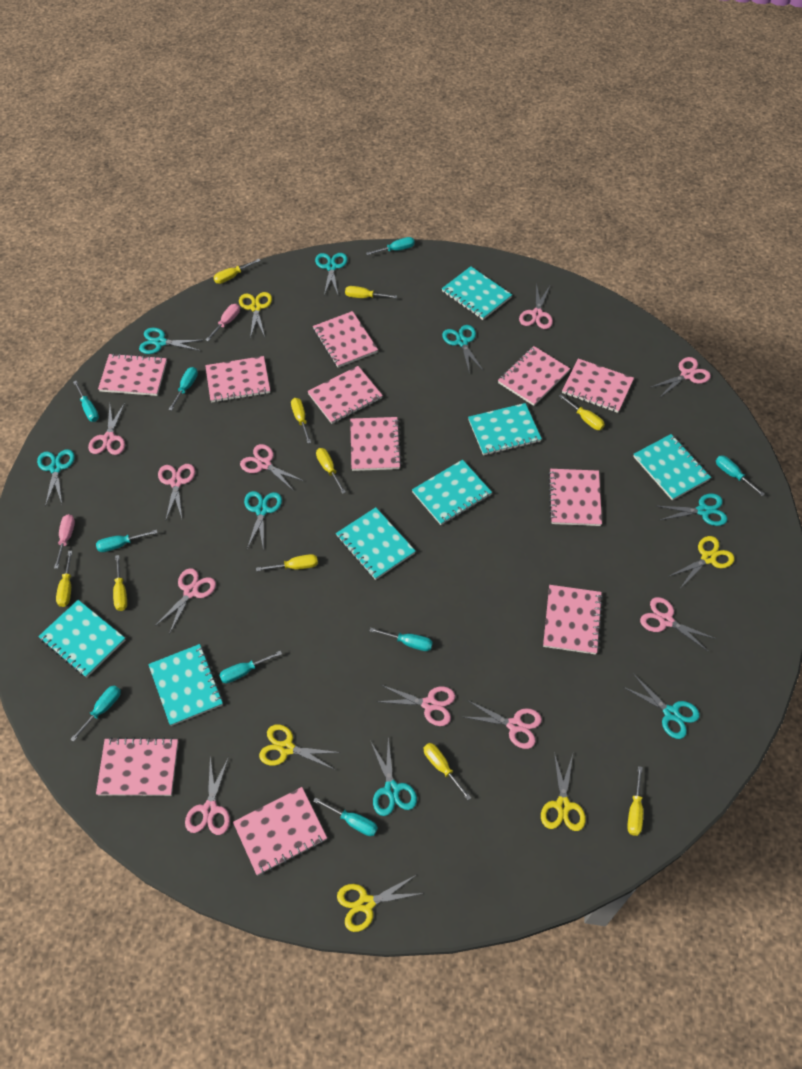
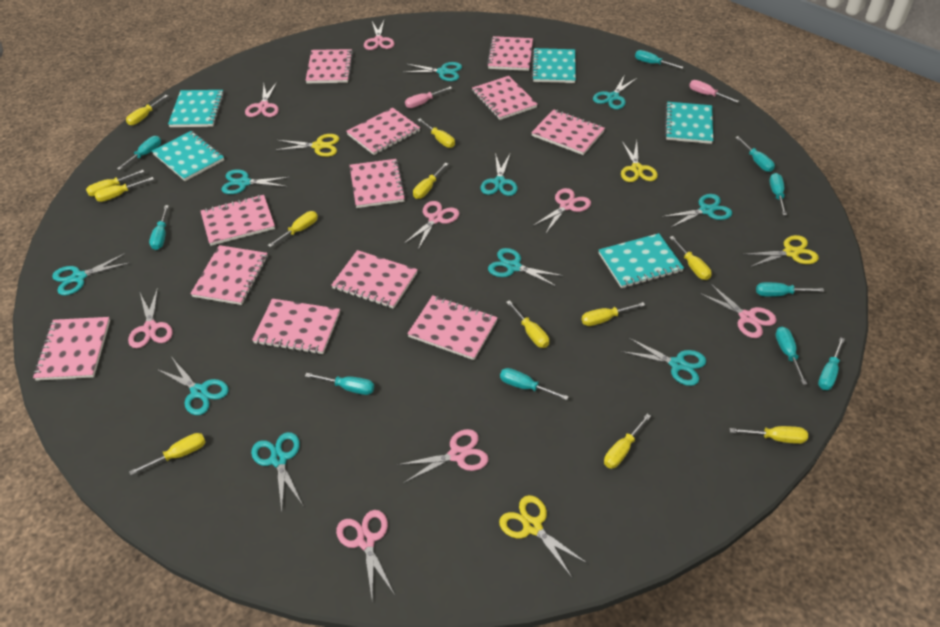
pink notebook: [96,737,178,796] [98,353,167,396] [205,356,270,403] [233,787,327,875] [307,366,383,424] [313,311,378,368] [350,417,402,471] [498,346,570,406] [543,585,603,654] [548,469,602,526] [562,358,634,413] = 11 -> [33,317,110,381] [190,245,268,305] [201,195,275,246] [252,299,340,354] [306,49,353,83] [331,250,418,309] [346,108,420,155] [350,159,406,208] [407,295,498,360] [472,76,538,120] [487,36,533,71] [531,109,605,155] = 12
pink scissors: [88,403,125,455] [155,568,216,634] [158,464,195,519] [185,756,230,835] [240,444,304,491] [376,685,455,726] [464,700,542,749] [519,283,553,329] [640,597,716,652] [649,357,711,398] = 10 -> [128,287,173,348] [245,81,279,117] [336,510,395,599] [364,20,394,50] [397,429,489,483] [403,201,459,250] [532,188,591,234] [699,283,777,338] = 8
turquoise notebook: [38,600,125,678] [148,644,223,726] [336,507,416,580] [412,460,492,525] [442,266,512,320] [468,403,542,455] [633,434,711,500] = 7 -> [152,131,224,181] [168,90,224,127] [532,48,576,83] [599,233,684,288] [665,102,713,144] = 5
turquoise scissors: [37,449,75,506] [139,328,203,354] [244,491,282,551] [315,253,348,295] [371,737,417,816] [442,325,483,374] [623,675,700,739] [657,493,728,526] = 8 -> [52,253,131,295] [156,358,229,415] [221,169,290,194] [251,432,303,512] [403,62,462,81] [480,152,518,196] [488,248,564,287] [593,75,637,109] [622,337,706,386] [661,194,732,228] = 10
turquoise screwdriver: [70,685,121,742] [73,381,99,422] [96,530,158,552] [168,367,198,411] [219,651,282,683] [313,797,378,836] [366,237,415,255] [370,628,433,651] [716,456,764,496] = 9 -> [117,136,161,170] [149,205,169,250] [305,373,374,395] [500,368,569,400] [635,50,683,69] [735,136,775,172] [756,282,824,297] [769,173,787,215] [775,327,807,385] [818,337,845,390] = 10
yellow scissors: [239,292,272,338] [259,724,341,770] [337,875,424,932] [541,752,586,831] [668,536,735,587] = 5 -> [274,134,339,157] [499,495,588,577] [621,141,658,182] [742,235,819,267] = 4
yellow screwdriver: [56,551,72,607] [113,555,127,611] [213,259,261,284] [256,554,318,571] [291,398,311,443] [316,448,346,494] [345,286,397,298] [424,743,471,800] [559,394,605,430] [627,766,643,836] = 10 -> [86,170,144,196] [94,177,154,202] [126,95,168,125] [129,433,206,475] [268,211,318,247] [413,163,448,199] [418,119,455,148] [506,300,549,348] [581,302,645,326] [604,414,651,469] [669,236,711,280] [729,426,808,444] = 12

